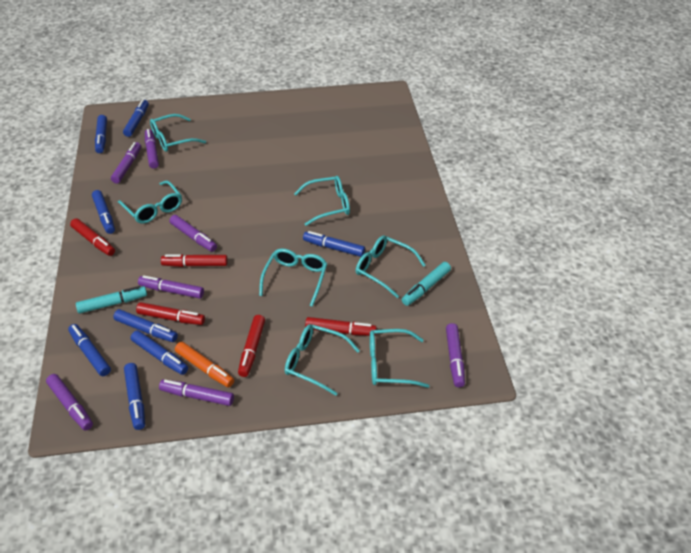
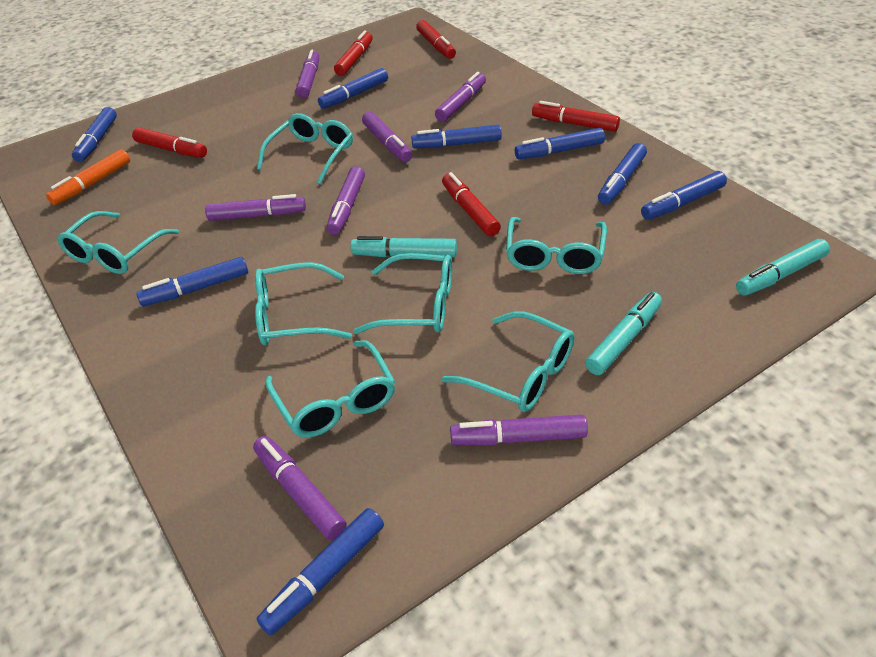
turquoise marker: [76,286,147,314] [402,262,451,306] = 2 -> [350,236,457,257] [585,292,662,375] [736,239,830,296] = 3

